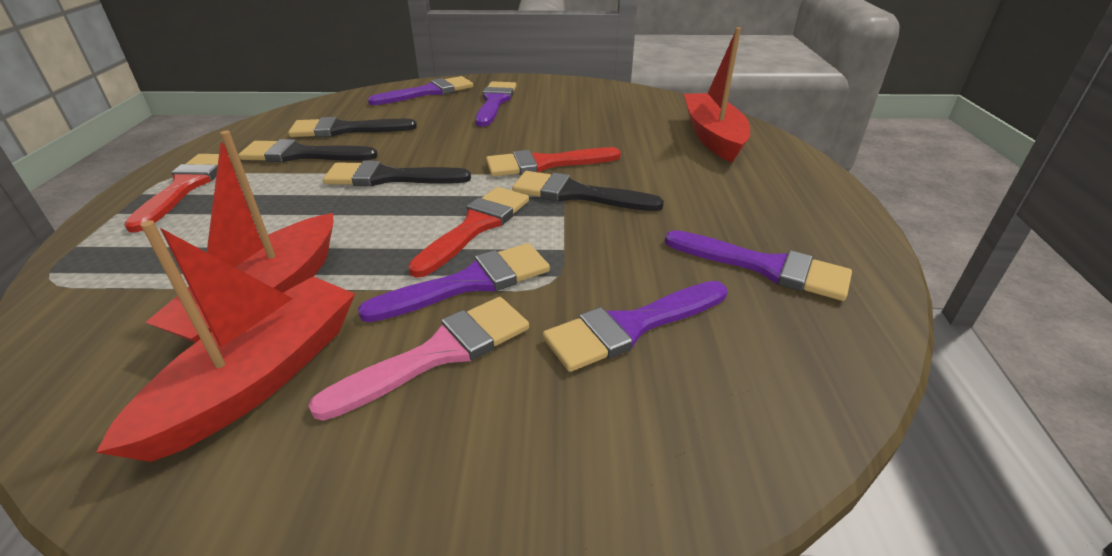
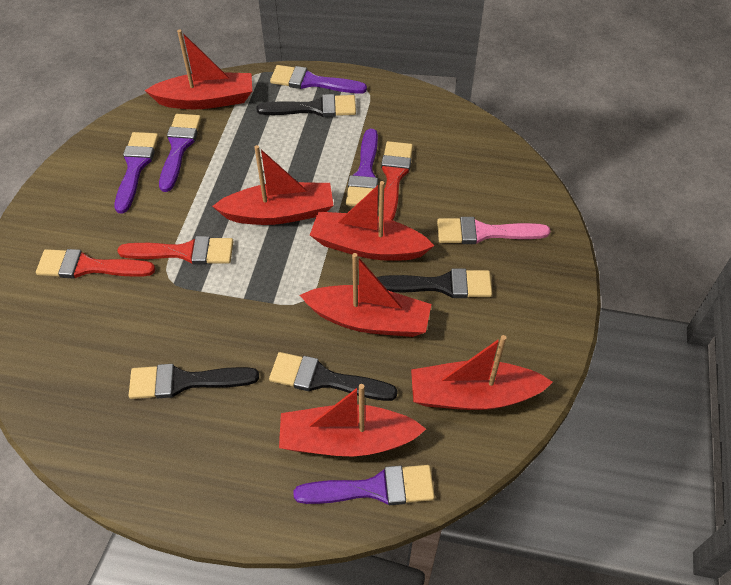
red boat: [96,220,355,462] [145,130,334,343] [684,27,750,162] = 3 -> [144,30,252,109] [212,145,334,225] [279,384,426,457] [300,253,431,337] [310,181,434,261] [411,335,553,410] = 6

